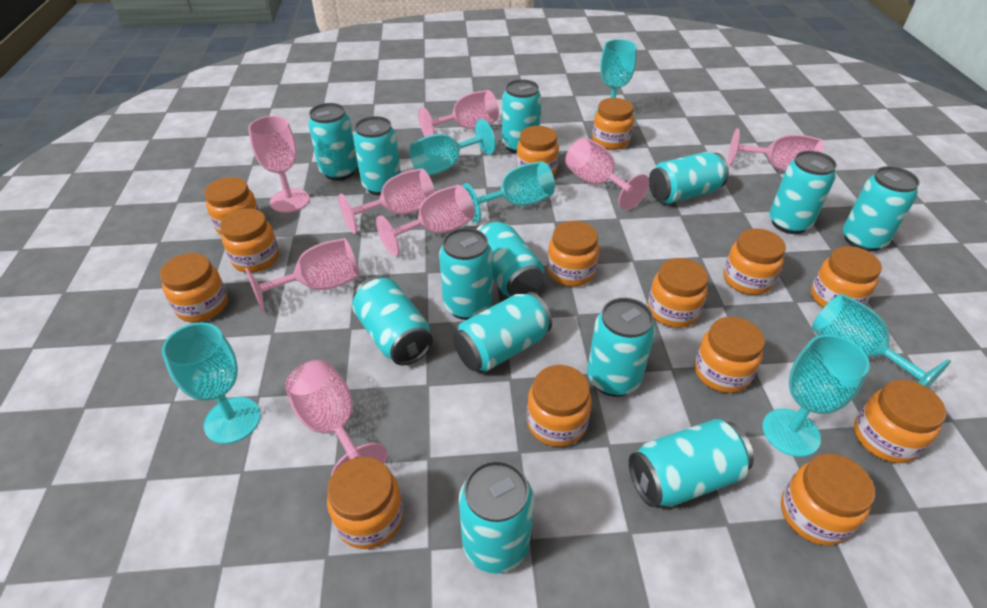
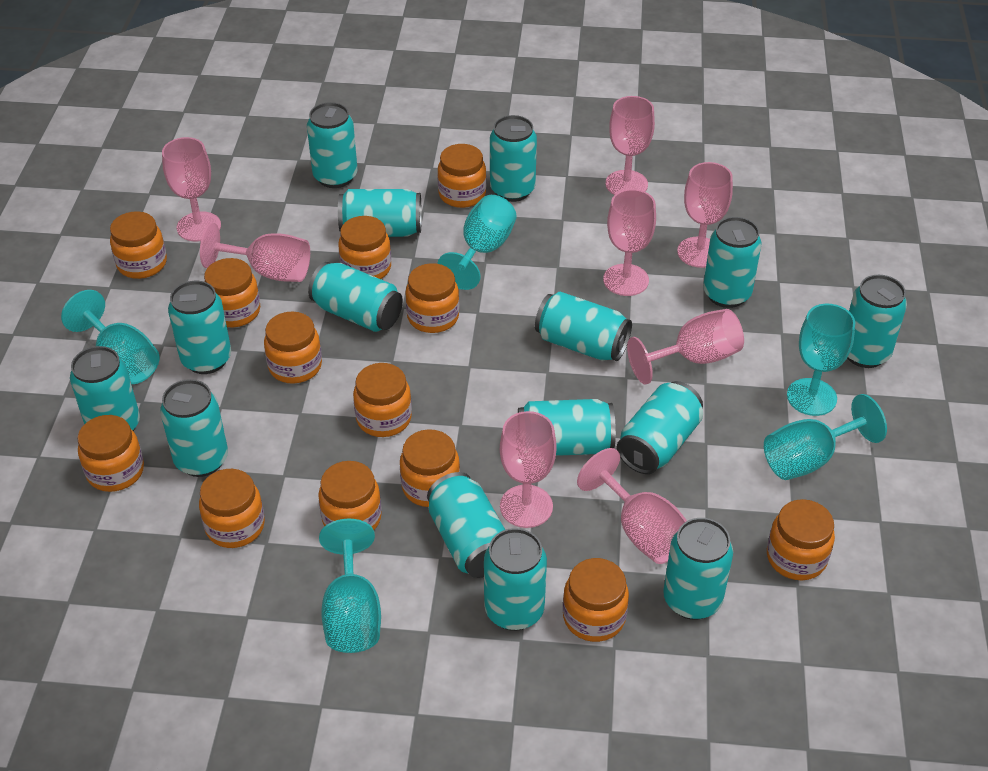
orange jar: [160,253,228,322] [204,177,259,235] [220,208,279,273] [327,457,403,549] [516,126,559,175] [527,365,592,447] [547,221,599,286] [592,98,634,150] [648,258,708,328] [694,317,765,393] [723,229,786,295] [781,454,875,546] [811,246,882,308] [854,380,946,463] = 14 -> [78,415,144,492] [110,211,167,279] [199,469,265,548] [204,258,260,327] [264,312,322,384] [318,461,382,530] [338,216,391,279] [353,363,412,437] [400,429,460,507] [405,263,459,333] [438,144,486,208] [563,558,629,642] [767,499,835,580] = 13
turquoise can: [308,103,358,181] [352,277,433,365] [353,116,401,196] [439,228,492,320] [453,292,552,372] [459,460,534,574] [477,219,544,297] [502,79,541,154] [587,298,655,397] [629,419,754,507] [649,152,729,204] [770,151,837,234] [843,166,920,252] = 13 -> [70,346,140,431] [160,379,228,477] [168,281,231,374] [307,102,358,188] [308,262,403,332] [338,189,422,237] [427,472,505,578] [484,528,547,631] [490,115,537,202] [518,399,616,456] [535,292,632,361] [617,381,703,474] [663,518,733,620] [703,217,761,308] [847,275,907,368] = 15
turquoise goblet: [162,323,261,444] [409,119,496,176] [462,161,555,223] [594,39,637,116] [762,335,870,457] [812,294,951,388] = 6 -> [61,290,160,384] [319,519,381,653] [437,195,516,290] [764,394,887,480] [787,304,855,416] = 5

